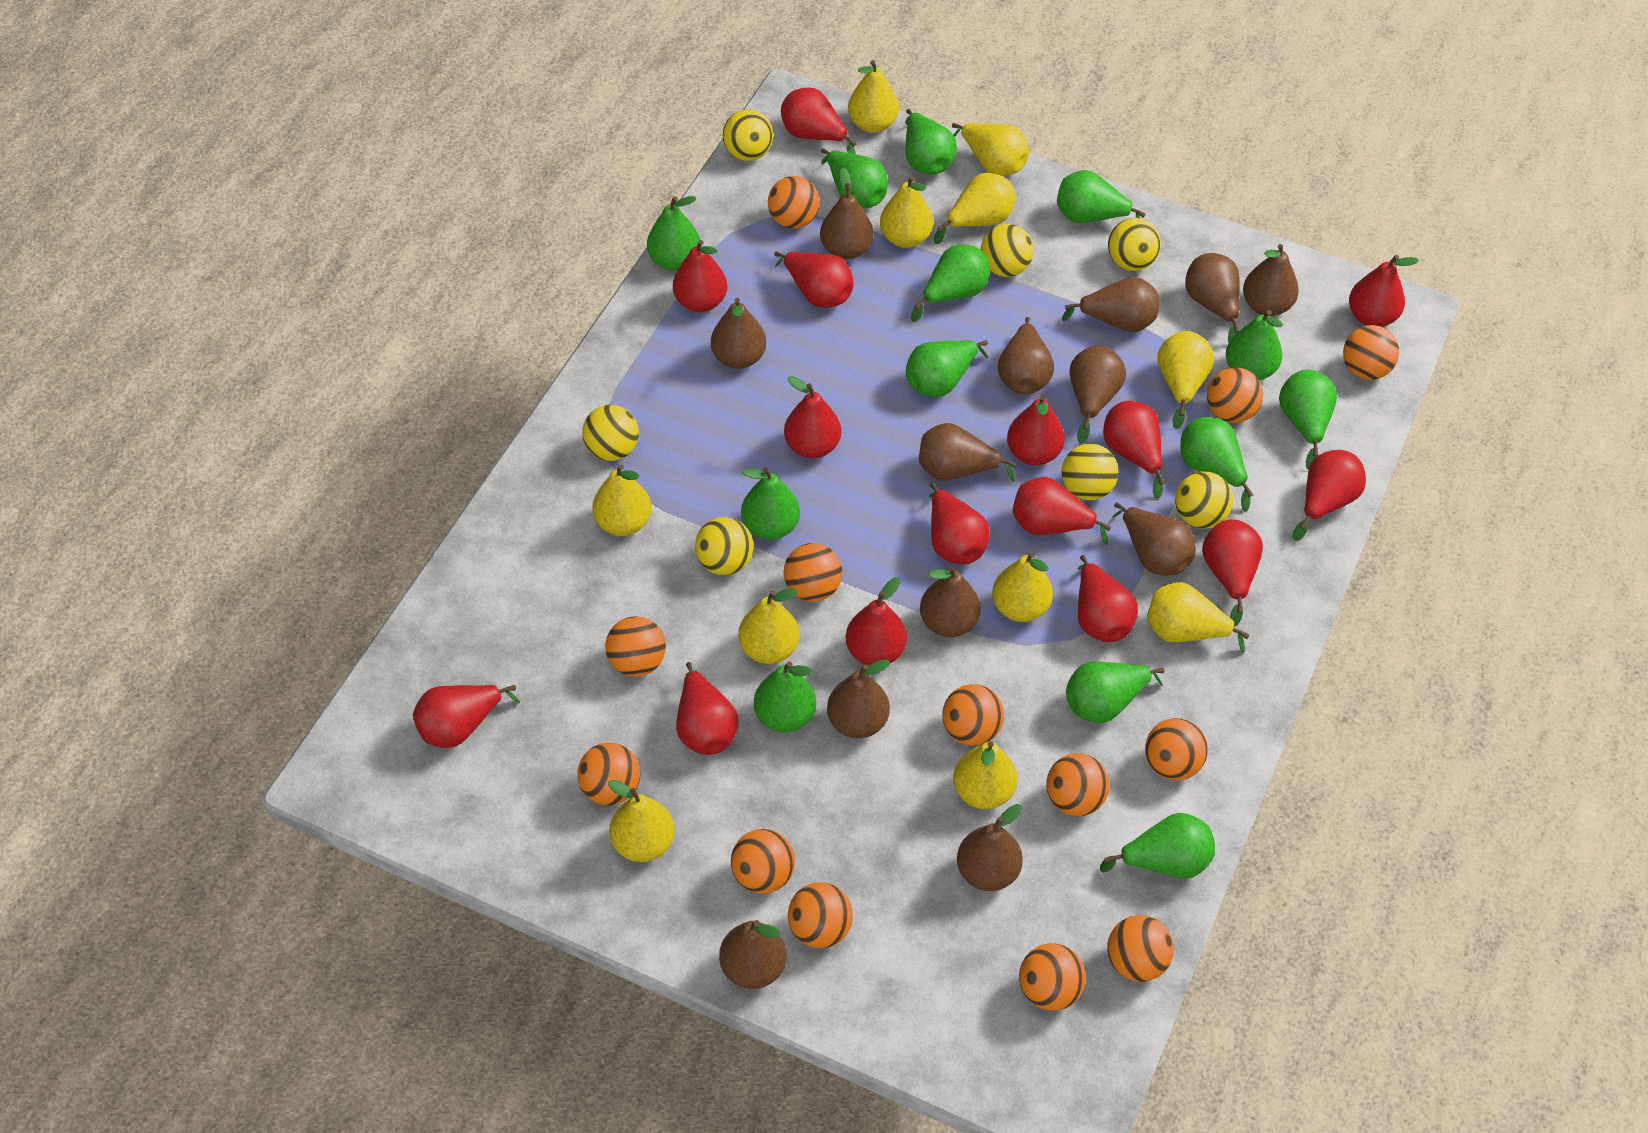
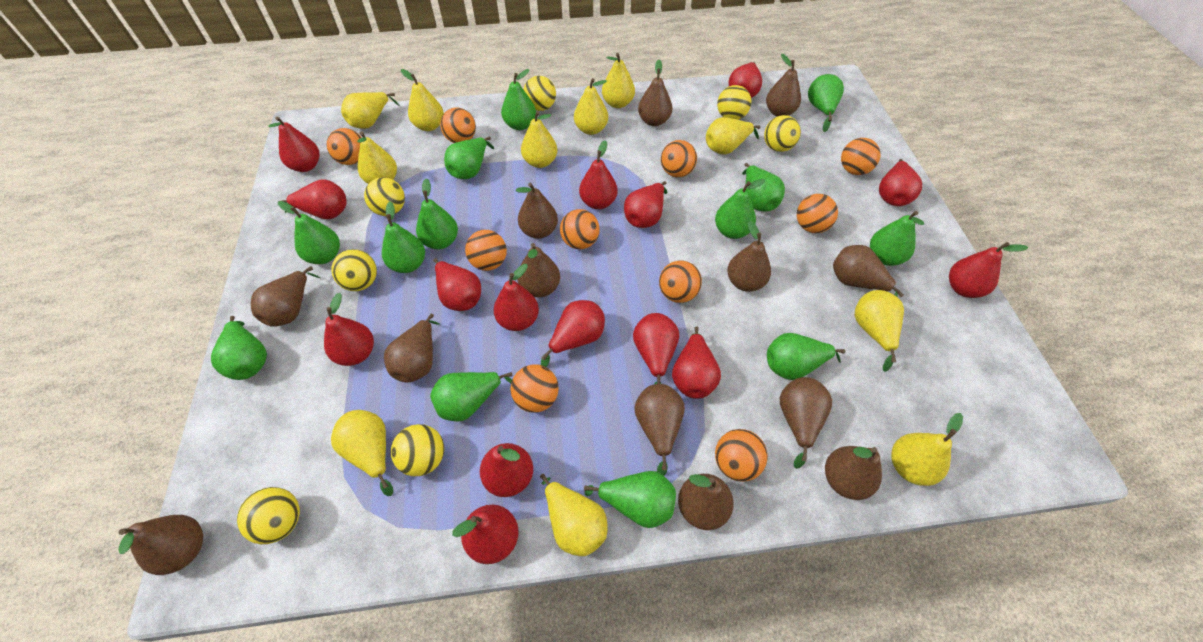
orange ball: [577,743,641,806] [605,616,666,677] [731,829,795,894] [768,176,820,229] [784,543,842,602] [788,882,853,948] [942,684,1004,746] [1019,943,1086,1011] [1046,753,1110,816] [1107,915,1174,982] [1145,718,1208,780] [1207,367,1263,423] [1343,325,1399,380] = 13 -> [327,128,362,165] [440,108,476,143] [465,230,507,271] [510,365,559,413] [560,209,600,249] [659,260,702,303] [661,140,697,177] [715,429,768,482] [797,194,838,233] [841,138,880,175] = 10

